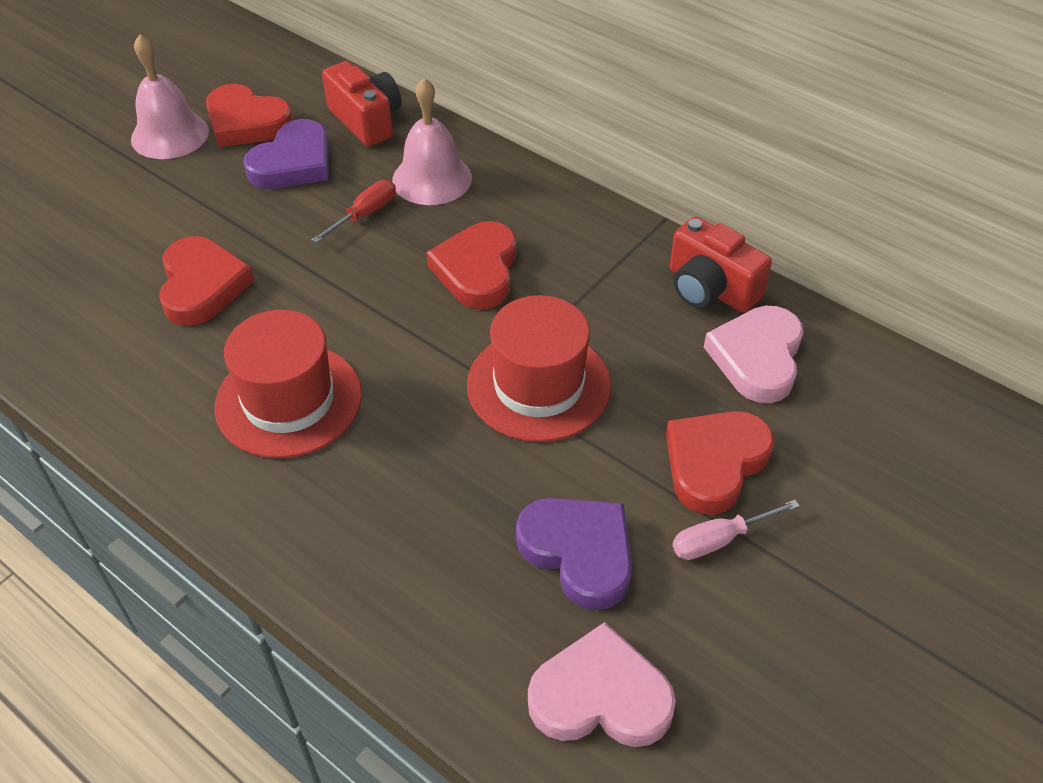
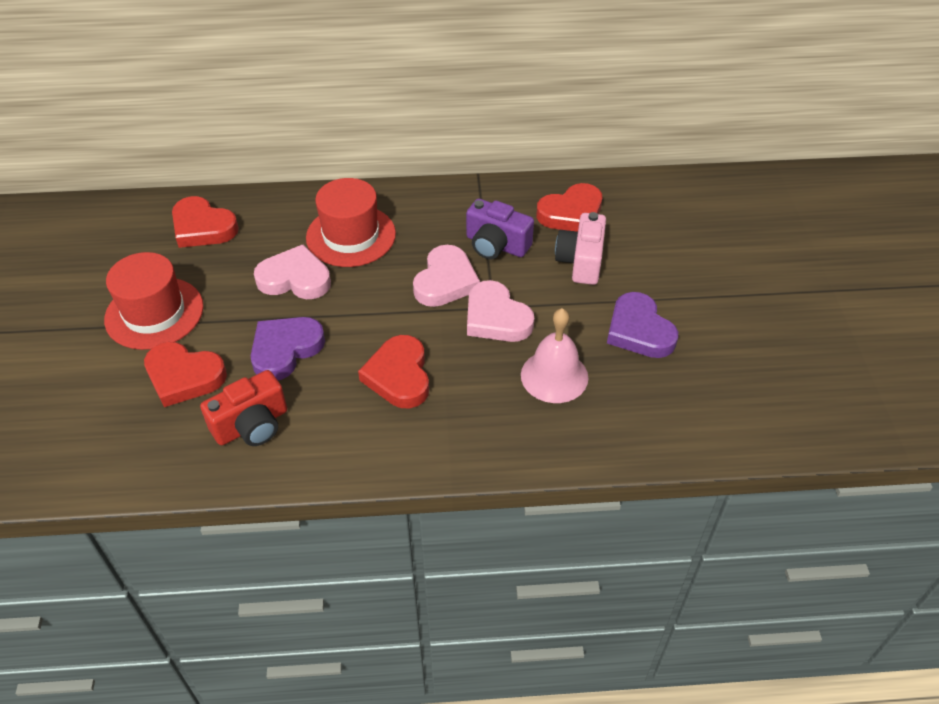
pink bell: [131,34,209,159] [392,78,472,205] = 2 -> [521,308,588,403] = 1
pink camera: none = 0 -> [555,212,606,285] = 1
pink heart: [528,622,676,747] [704,306,803,403] = 2 -> [254,245,331,299] [413,245,480,307] [467,280,535,342] = 3
pink screwdriver: [673,500,800,560] = 1 -> none = 0
purple camera: none = 0 -> [466,199,534,259] = 1
red camera: [322,61,402,146] [670,216,772,313] = 2 -> [200,370,287,446] = 1
red screwdriver: [312,180,396,243] = 1 -> none = 0

